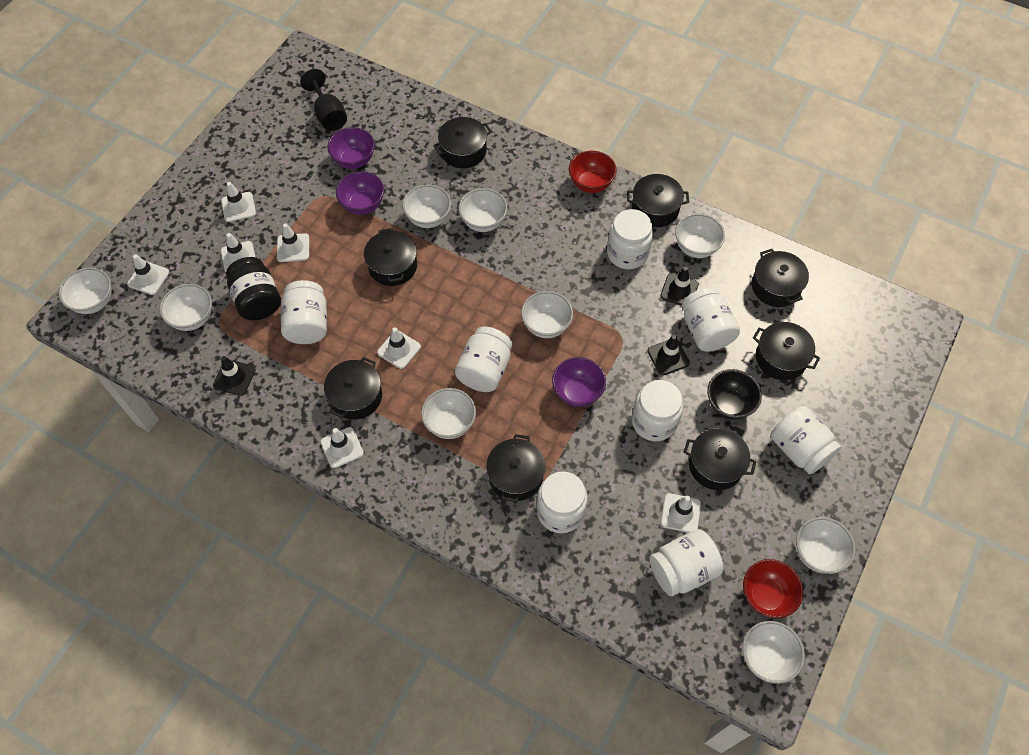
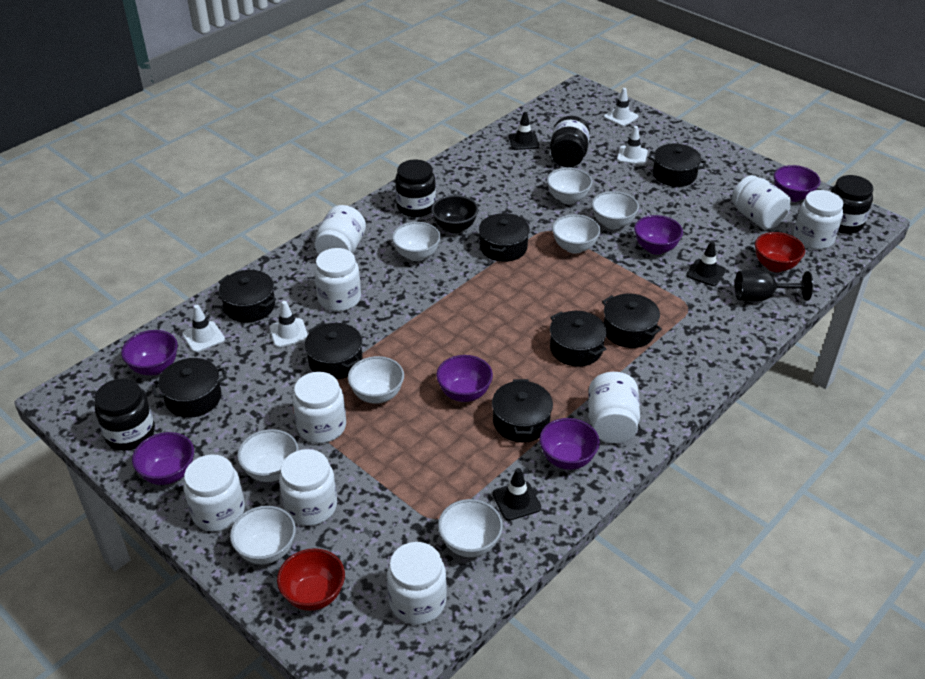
black jar: [226,257,281,320] = 1 -> [94,379,155,451] [395,159,436,217] [550,116,590,167] [831,175,874,234] = 4
purple bowl: [327,127,375,169] [336,171,384,215] [552,357,606,407] = 3 -> [121,330,178,375] [132,432,194,485] [436,355,493,402] [539,418,600,470] [634,215,683,255] [774,165,820,202] = 6
white bowl: [59,268,112,314] [159,284,212,331] [402,185,451,228] [421,388,476,439] [459,188,507,232] [521,291,573,338] [675,213,725,258] [742,621,805,684] [796,517,855,574] = 9 -> [230,506,296,564] [237,429,299,482] [348,356,404,404] [392,222,441,261] [438,499,503,557] [547,168,592,204] [552,214,601,254] [592,191,639,229] = 8
white jar: [281,280,327,344] [455,327,512,392] [537,472,588,533] [607,209,653,269] [632,380,683,441] [650,529,724,596] [682,287,740,352] [771,406,841,474] = 8 -> [184,454,245,532] [279,449,337,526] [293,372,346,443] [314,205,366,255] [314,248,361,311] [387,542,447,625] [588,372,640,443] [732,175,791,230] [794,190,843,250] = 9
white traffic cone: [127,254,169,295] [221,182,256,222] [221,233,255,272] [277,223,309,262] [321,427,364,468] [377,327,421,369] [661,493,701,533] = 7 -> [182,305,225,352] [269,301,308,347] [604,88,638,127] [617,126,648,165] = 4

